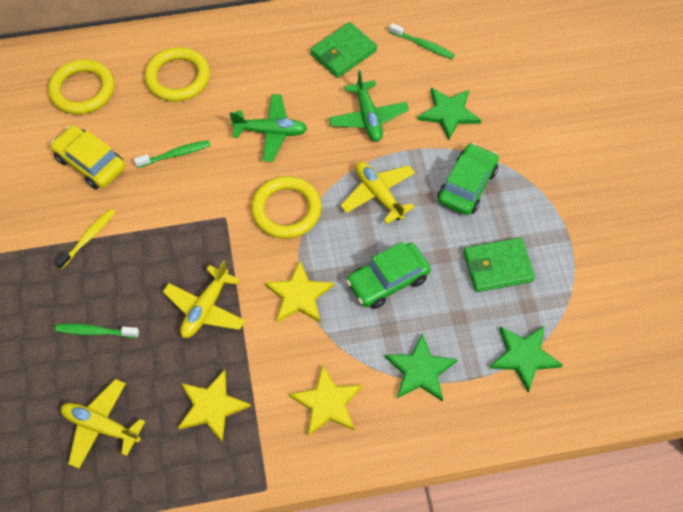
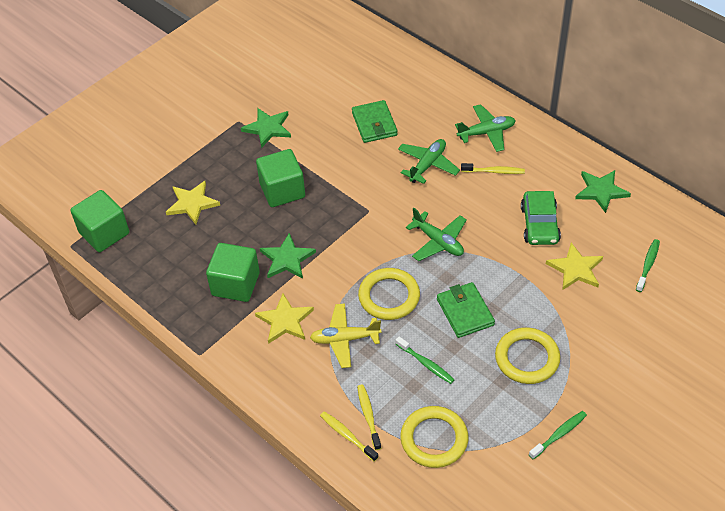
green car: [346,242,431,309] [437,143,499,215] = 2 -> [521,191,561,245] = 1
green cube: none = 0 -> [70,190,129,252] [206,243,260,302] [256,149,305,207] = 3
green plane: [230,94,307,162] [329,70,409,142] = 2 -> [398,139,460,184] [406,208,467,261] [455,104,516,152] = 3
yellow car: [51,125,125,189] = 1 -> none = 0
yellow plane: [61,379,145,469] [163,260,245,338] [340,162,415,224] = 3 -> [310,303,382,368] = 1
yellow toothbrush: [54,208,115,270] = 1 -> [320,411,378,462] [357,384,381,450] [461,163,525,174] = 3

